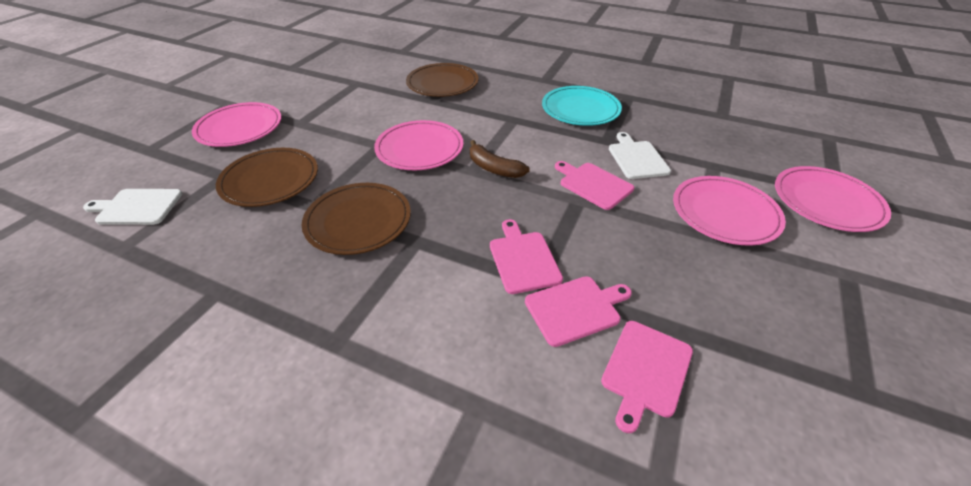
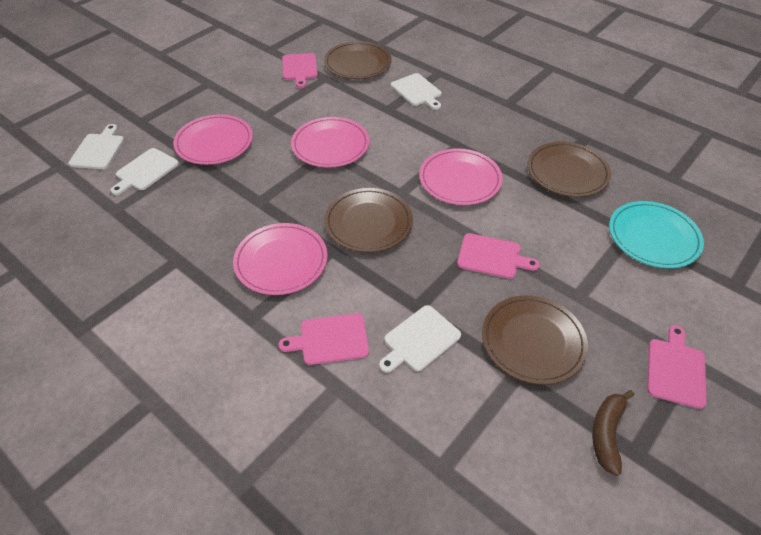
brown plate: [216,148,318,207] [302,183,411,255] [406,63,478,97] = 3 -> [324,41,392,79] [324,188,413,252] [482,295,588,385] [527,142,611,197] = 4
white cutting board: [83,189,182,225] [609,132,671,179] = 2 -> [68,124,124,169] [111,148,179,195] [379,305,461,373] [391,73,442,110] = 4

